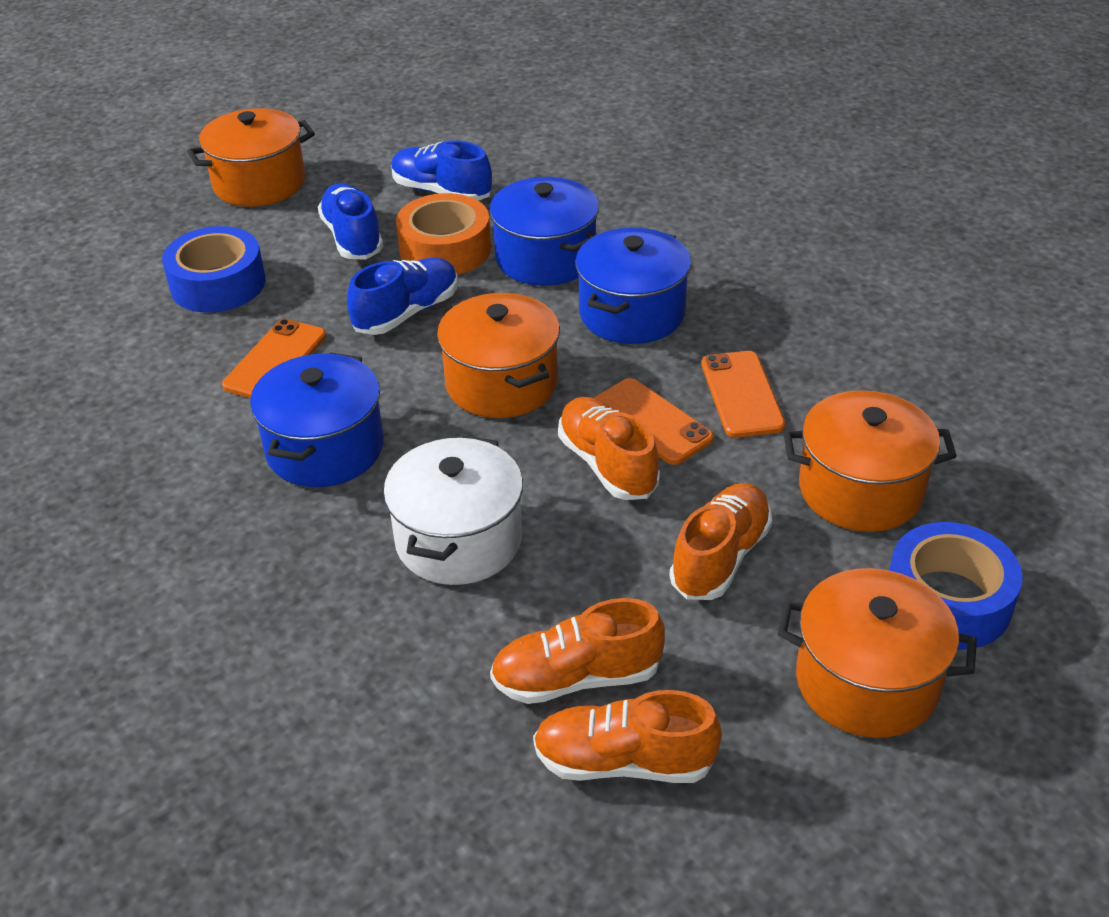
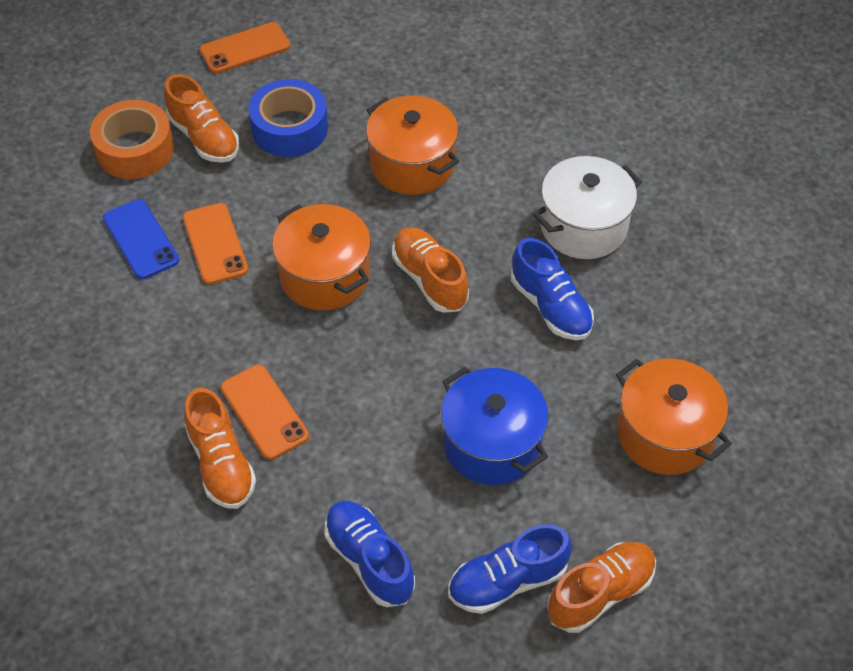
blue phone: none = 0 -> [103,199,179,279] = 1
blue pot: [250,352,384,487] [490,177,599,286] [575,228,691,344] = 3 -> [441,367,549,485] = 1
blue tape: [162,226,265,313] [889,522,1023,650] = 2 -> [248,79,328,157] = 1
orange pot: [187,108,315,207] [437,293,560,418] [778,568,977,738] [784,390,957,532] = 4 -> [272,204,371,311] [366,95,459,195] [616,359,732,475] = 3

